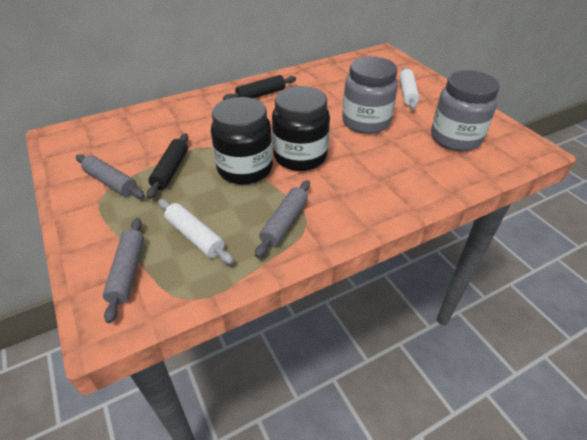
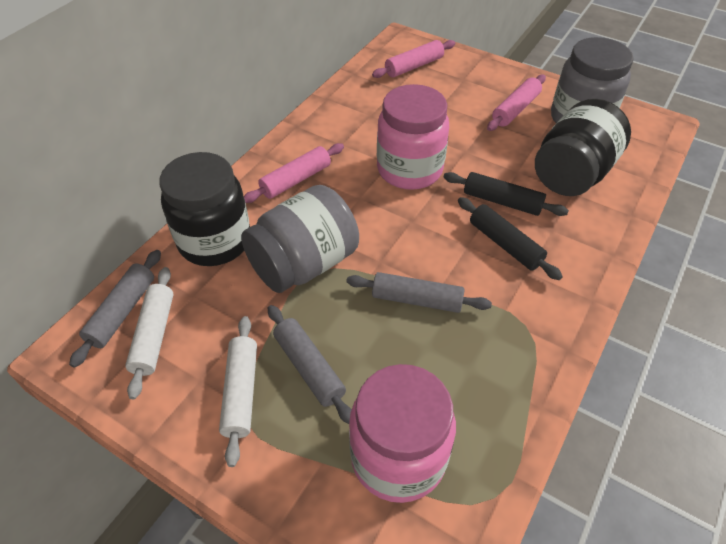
pink jar: none = 0 -> [349,364,456,503] [377,84,449,190] = 2
pink rolling pin: none = 0 -> [244,143,344,203] [372,40,455,78] [487,74,546,131] = 3

